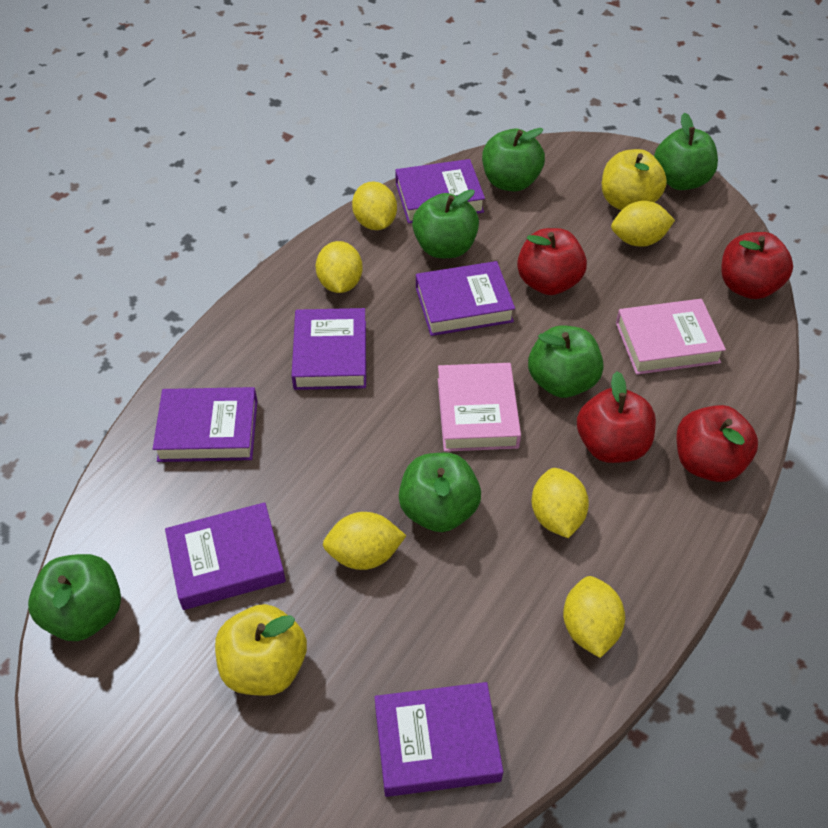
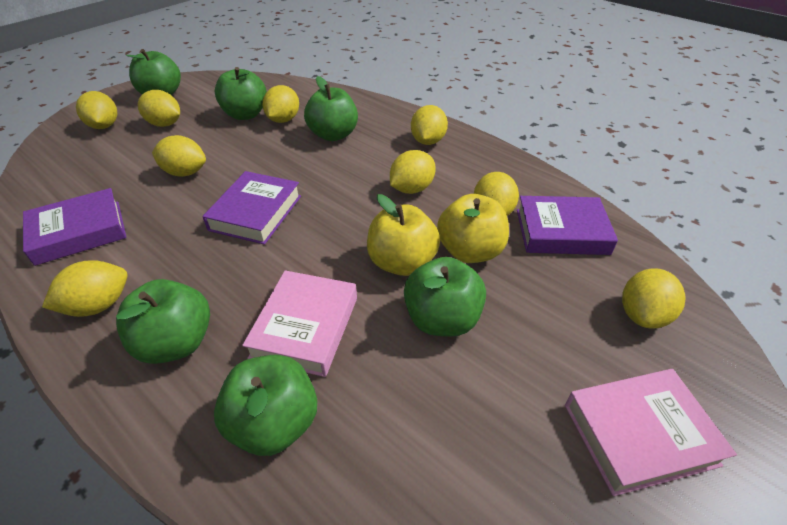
purple book: [153,387,257,462] [165,502,286,610] [292,308,366,390] [374,682,503,797] [395,159,485,224] [416,261,515,336] = 6 -> [23,188,127,266] [202,171,301,245] [517,196,618,255] = 3
red apple: [517,228,587,295] [577,371,656,463] [676,405,758,482] [721,232,793,299] = 4 -> none = 0
yellow lemon: [315,241,363,293] [323,512,406,570] [352,182,397,230] [532,468,589,538] [563,576,625,658] [611,201,675,247] = 6 -> [42,260,128,317] [76,91,117,129] [138,90,180,127] [152,135,206,177] [263,85,299,123] [390,150,436,194] [411,105,448,145] [474,172,519,216] [622,268,686,329] = 9

